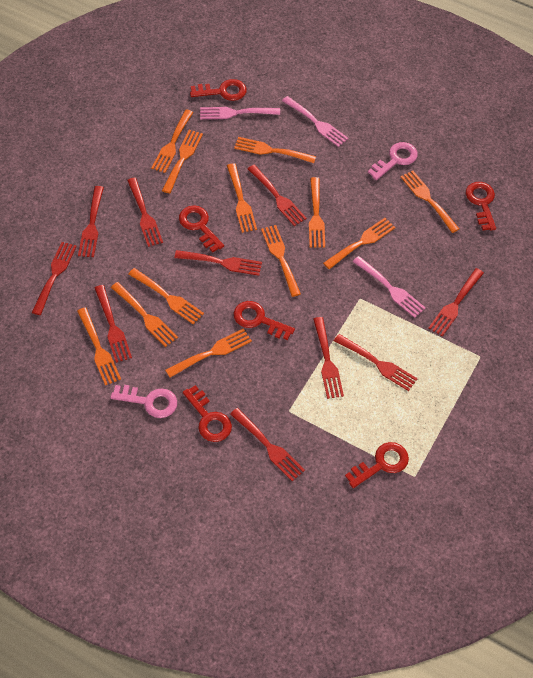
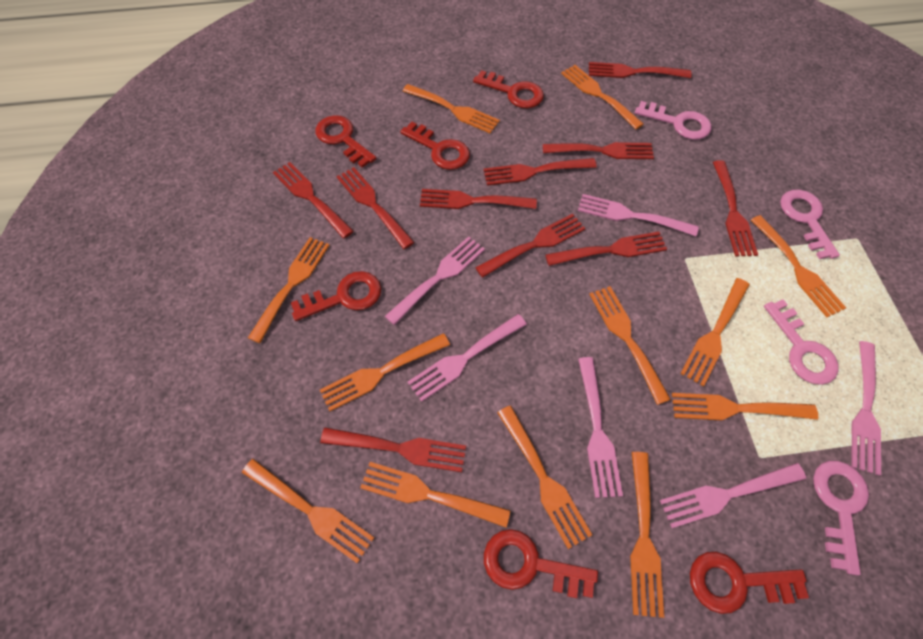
pink fork: [200,107,280,119] [282,96,349,147] [353,256,426,318] = 3 -> [385,237,485,325] [408,314,527,402] [578,194,699,236] [578,357,623,498] [660,463,806,528] [851,341,881,476] = 6
pink key: [110,385,177,418] [368,142,418,180] = 2 -> [635,101,711,140] [764,300,839,385] [780,189,840,259] [813,461,869,576] = 4

